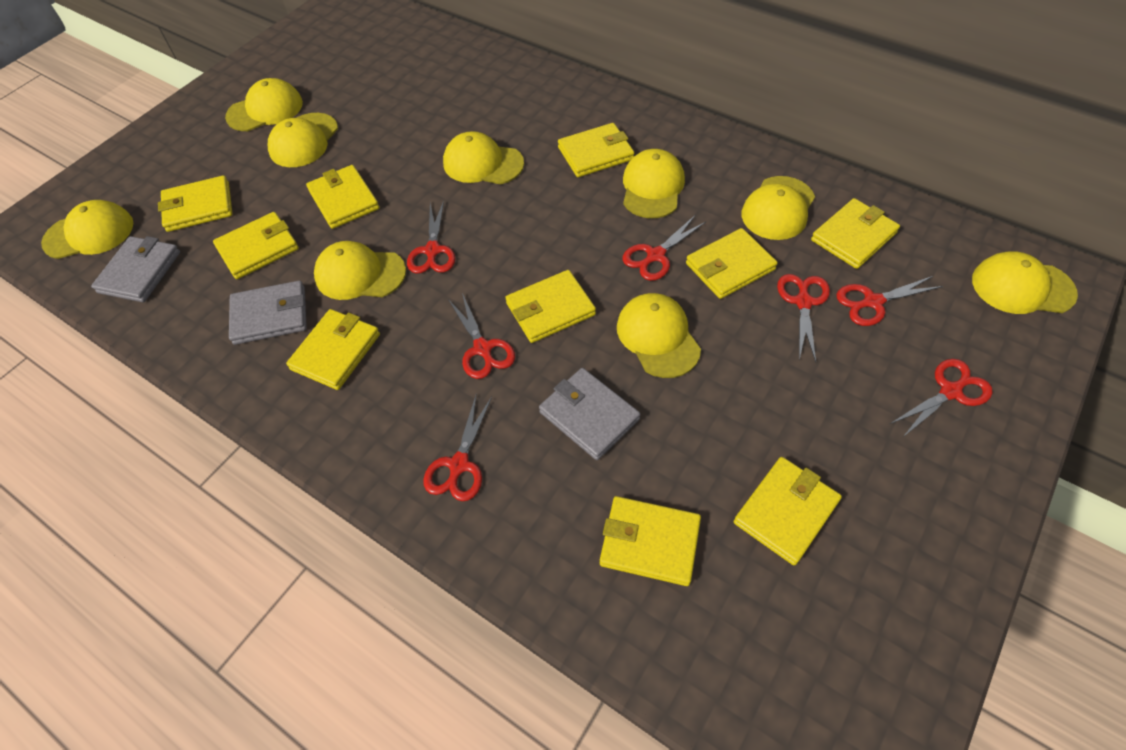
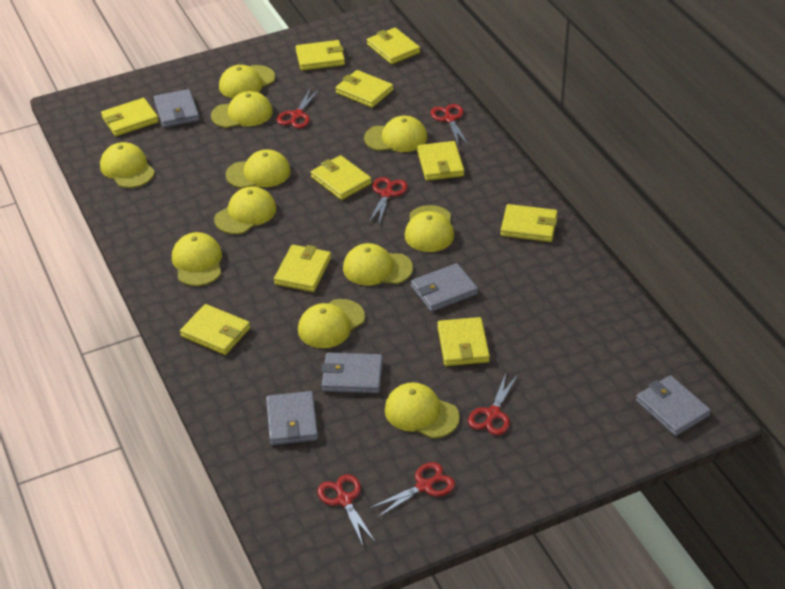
grey wallet: [91,236,180,302] [229,281,307,345] [539,368,641,460] = 3 -> [154,89,199,128] [266,391,318,445] [321,353,383,393] [411,263,478,312] [636,375,711,436] = 5
red scissors: [407,200,456,274] [423,396,492,501] [448,293,515,379] [623,215,707,281] [777,274,830,362] [836,276,943,326] [890,359,993,437] = 7 -> [277,88,319,128] [318,474,376,545] [368,177,408,224] [369,462,455,518] [431,104,468,146] [468,373,518,435] = 6
yellow cap: [41,200,133,259] [225,78,303,131] [268,113,338,167] [314,241,406,300] [443,131,524,184] [617,293,701,378] [623,149,685,218] [742,176,815,240] [972,251,1078,314] = 9 -> [100,142,155,188] [172,232,222,286] [211,91,273,128] [214,186,276,234] [219,65,275,99] [226,149,291,188] [298,299,365,348] [343,243,413,286] [364,116,427,152] [385,382,460,439] [405,205,454,252] = 11

